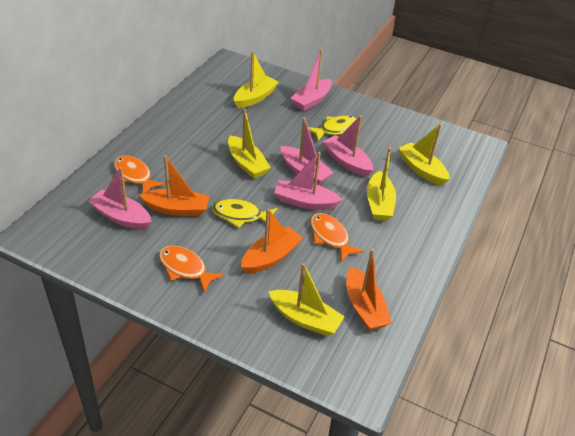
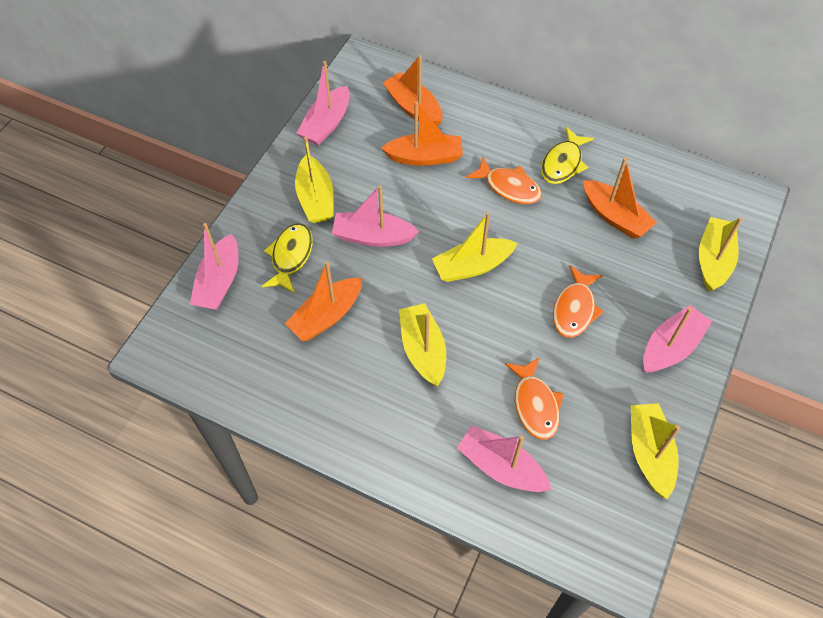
orange boat: [139,155,210,216] [241,209,303,274] [346,249,392,331] = 3 -> [285,261,362,341] [381,101,463,166] [383,55,443,127] [583,157,657,239] = 4

